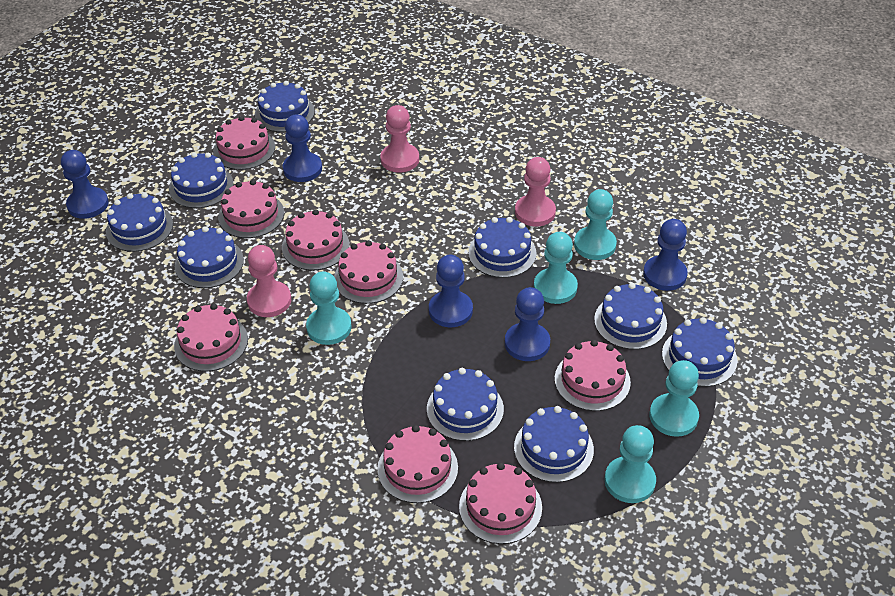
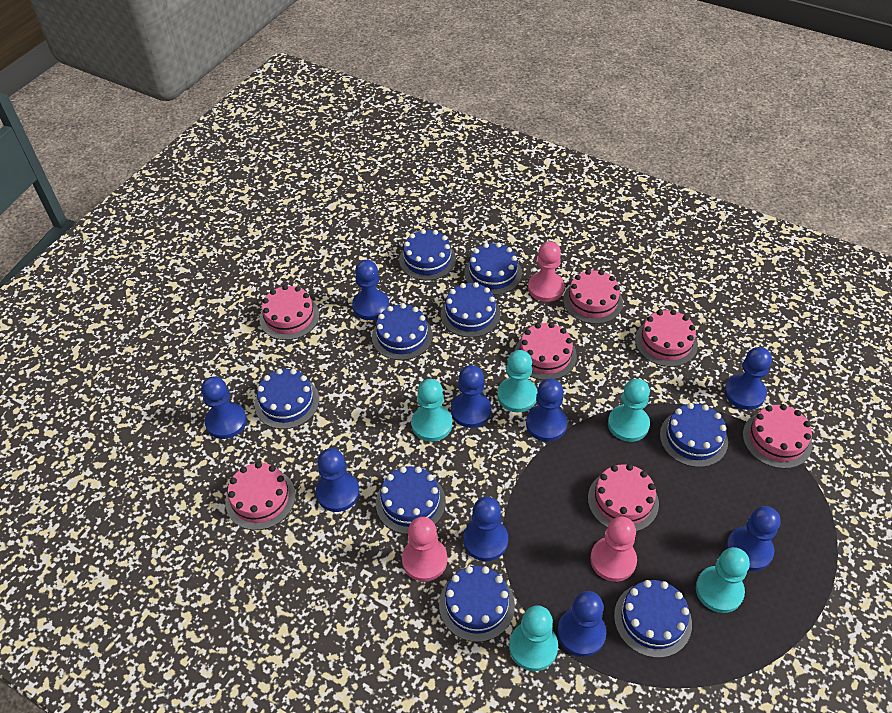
blue pawn: [61,150,109,219] [283,114,322,182] [429,255,473,327] [505,287,550,361] [643,219,688,291] = 5 -> [201,377,247,439] [316,448,360,512] [352,260,389,320] [451,365,491,428] [463,497,508,561] [526,379,567,442] [557,591,606,657] [724,347,772,410] [726,506,781,571] = 9
pink cake: [174,303,248,371] [213,116,275,170] [218,180,284,238] [282,209,349,270] [334,240,403,304] [377,425,458,503] [459,462,542,544] [555,340,631,411] = 8 -> [225,462,296,530] [259,285,319,340] [515,322,577,380] [563,270,623,324] [588,464,659,532] [635,310,698,367] [743,404,812,469] = 7

